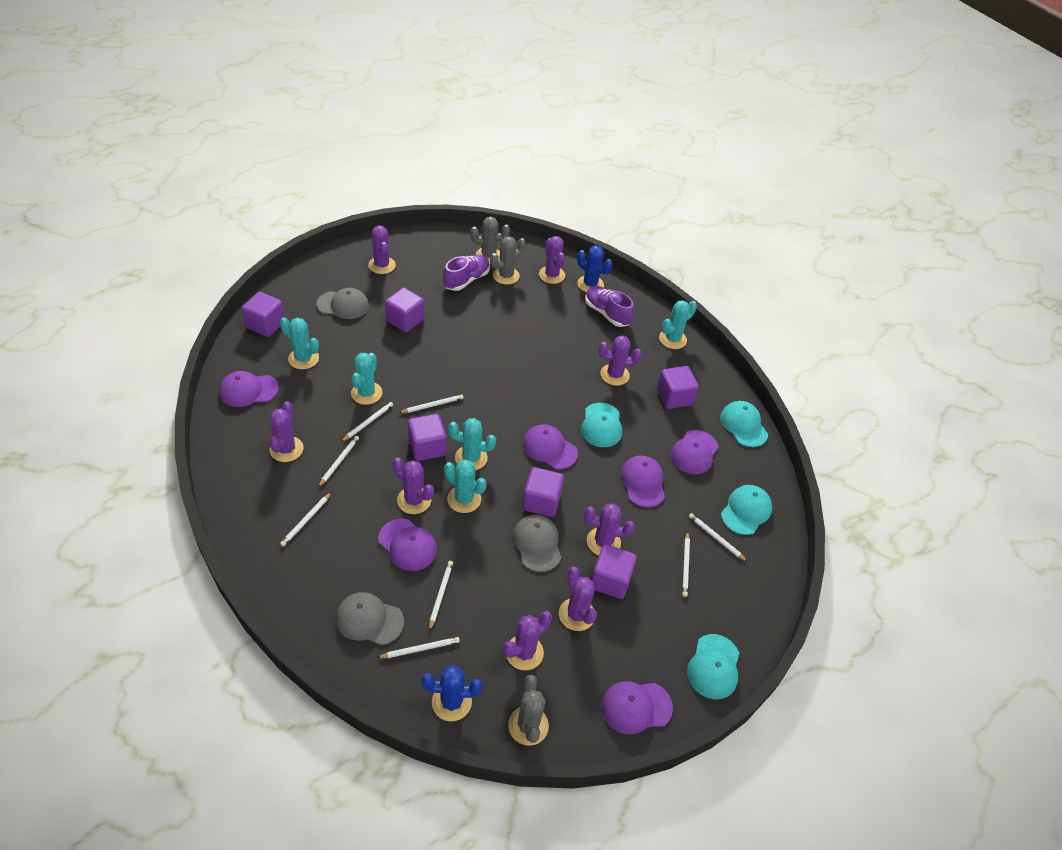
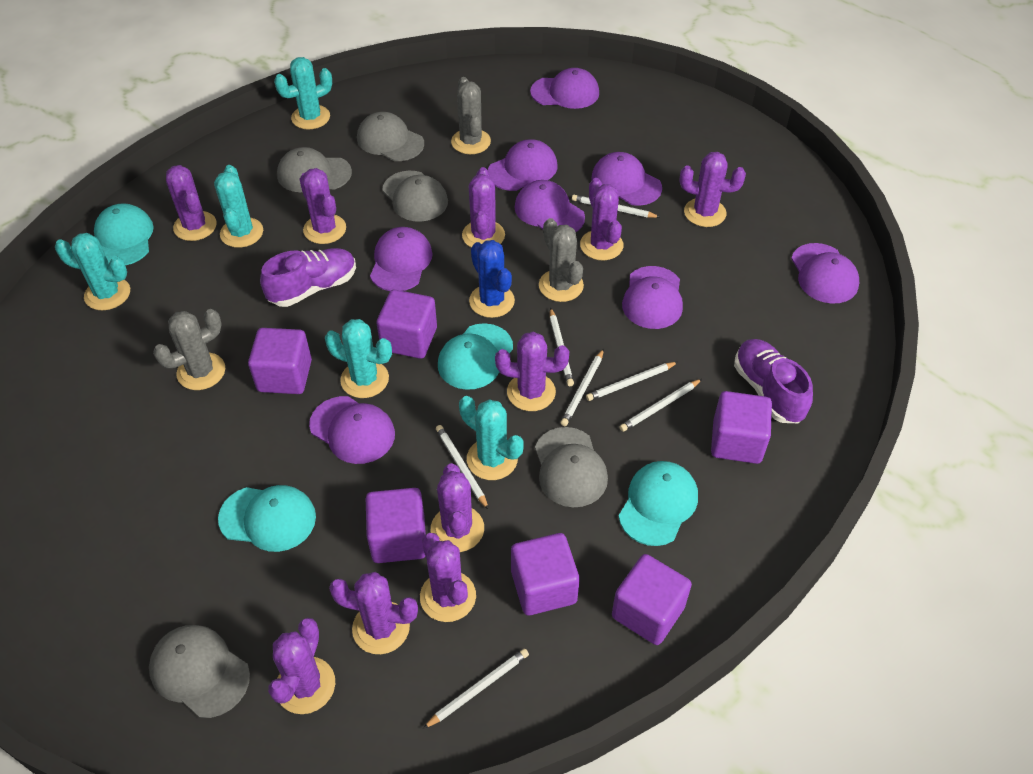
blue cactus: [422,665,483,721] [577,245,613,292] = 2 -> [469,240,515,318] = 1
grey cap: [316,288,369,319] [336,592,404,645] [513,515,561,572] = 3 -> [149,625,250,718] [277,147,352,192] [357,112,424,161] [382,171,448,222] [535,427,608,507] = 5
purple cactus: [269,401,304,462] [368,225,396,274] [393,457,434,514] [504,611,552,670] [539,236,565,284] [559,567,597,631] [584,503,635,555] [598,335,642,386] = 8 -> [166,165,217,241] [268,618,335,714] [299,168,346,244] [329,572,418,654] [420,533,476,622] [431,463,484,552] [462,167,505,247] [495,332,569,411] [580,178,623,260] [680,152,746,227] = 10
purple cap: [219,371,279,407] [378,519,437,571] [523,424,578,469] [601,681,673,734] [620,456,665,507] [671,430,719,474] = 6 -> [309,396,395,464] [370,227,433,291] [488,139,557,191] [514,180,585,232] [530,68,599,109] [592,152,662,206] [622,266,683,329] [791,243,859,304] = 8
white pencil: [280,492,332,546] [318,436,359,487] [341,402,393,442] [377,637,460,658] [399,395,463,413] [429,561,453,631] [682,531,690,597] [689,513,748,562] = 8 -> [423,649,529,729] [436,425,489,510] [550,307,574,386] [560,349,604,426] [572,195,660,218] [586,362,678,401] [620,379,702,432] = 7

